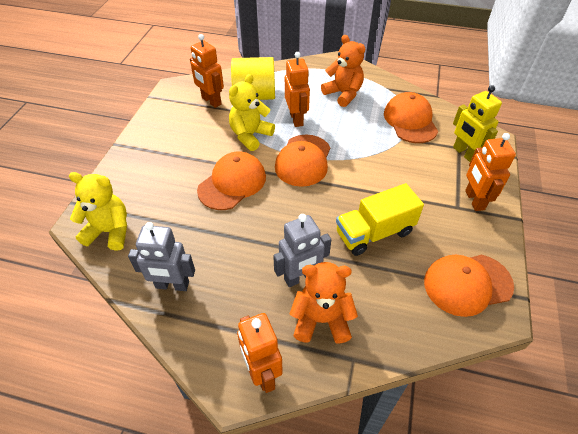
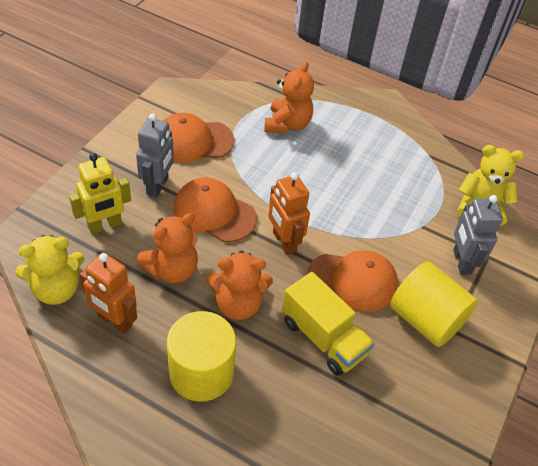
orange cap: [197,152,266,210] [275,135,330,187] [384,92,438,143] [424,254,514,317] = 4 -> [163,113,234,162] [174,178,257,242] [306,250,398,312] = 3
orange robot: [190,34,224,108] [237,313,283,393] [285,52,310,127] [465,133,516,211] = 4 -> [79,253,137,334] [268,172,310,255] = 2
orange teddy bear: [290,262,358,344] [321,35,365,107] = 2 -> [137,213,198,283] [206,251,273,320] [264,61,314,134] = 3
yellow cylinder: [231,57,275,100] = 1 -> [167,311,236,402] [390,261,478,347] = 2

